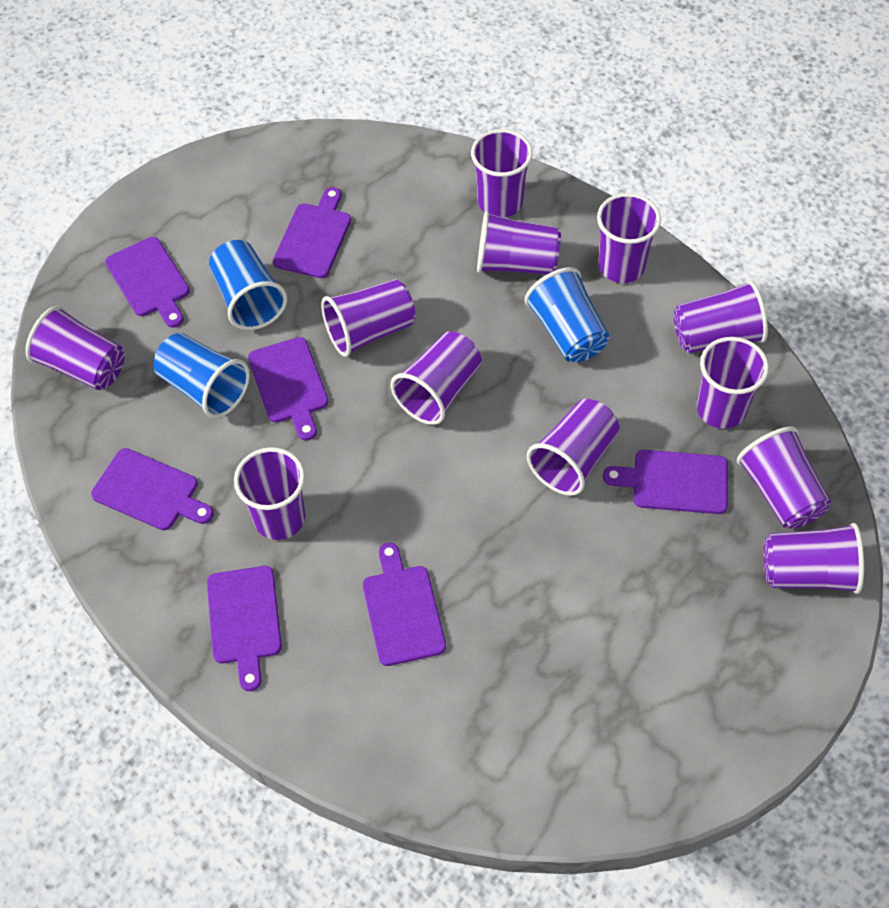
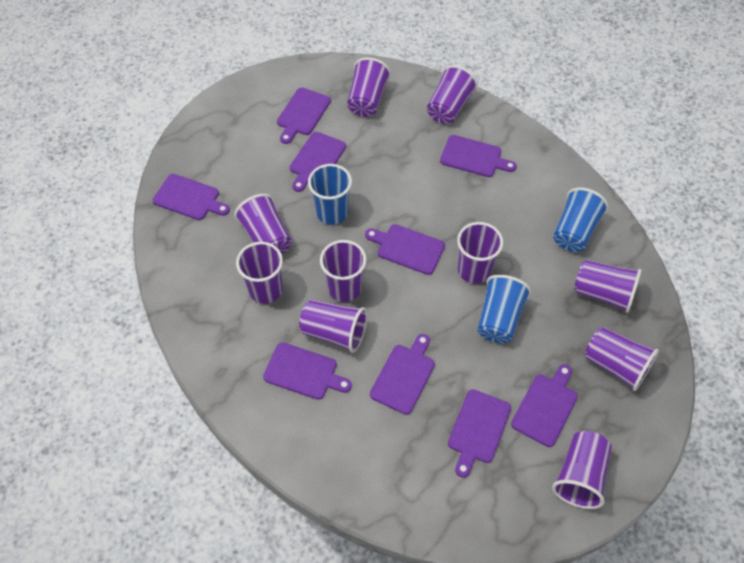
purple cup: [25,306,125,390] [234,447,305,540] [321,279,415,357] [391,331,482,425] [471,129,533,218] [477,211,561,275] [527,399,620,496] [597,193,661,283] [674,280,768,353] [697,337,769,429] [737,427,831,529] [764,523,864,594] = 12 -> [234,194,291,254] [236,242,283,304] [299,299,367,353] [320,240,367,302] [347,57,391,117] [427,65,478,124] [457,222,503,284] [552,431,612,509] [574,260,641,313] [585,327,659,391] = 10
purple cutting board: [91,448,213,530] [105,237,190,328] [207,566,282,691] [248,337,328,441] [273,187,351,278] [363,542,446,666] [603,450,728,514] = 7 -> [153,174,230,220] [263,342,352,400] [277,88,331,144] [290,132,346,192] [365,224,445,275] [370,334,435,415] [440,135,517,177] [448,389,511,478] [511,364,578,447] = 9

